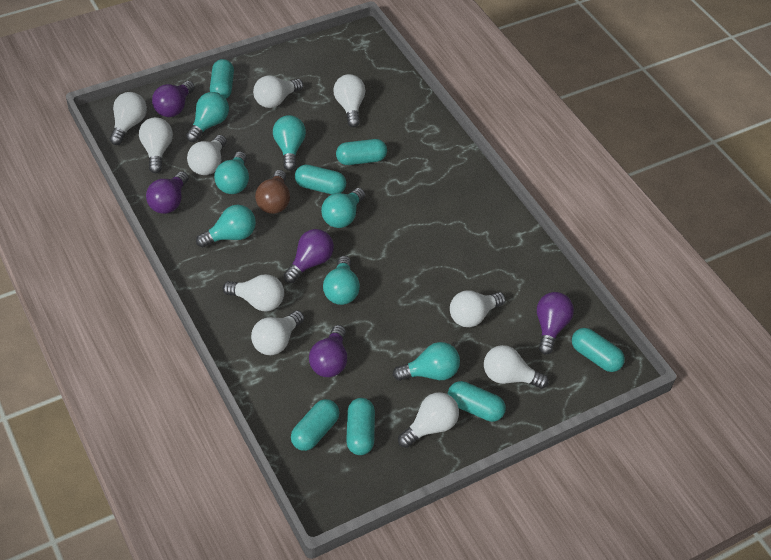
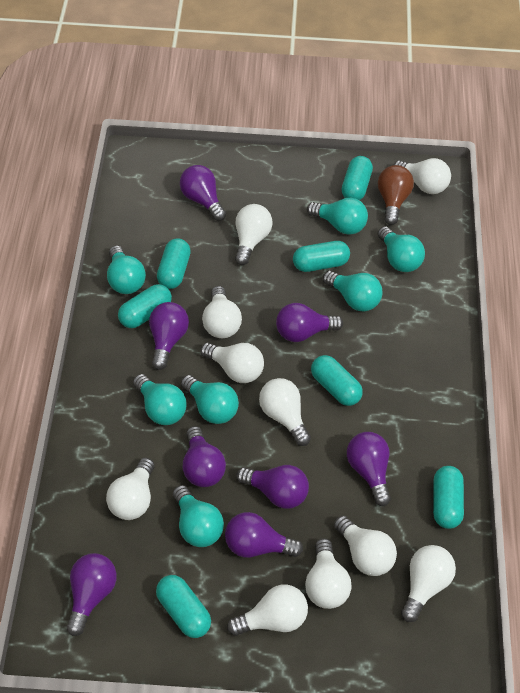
purple light bulb: [146,171,189,214] [152,81,195,117] [284,229,334,283] [309,325,347,377] [537,292,574,354] = 5 -> [67,553,117,636] [149,302,189,370] [180,165,226,221] [183,426,226,487] [225,512,303,558] [236,465,309,509] [276,303,343,342] [347,432,391,506] = 8

